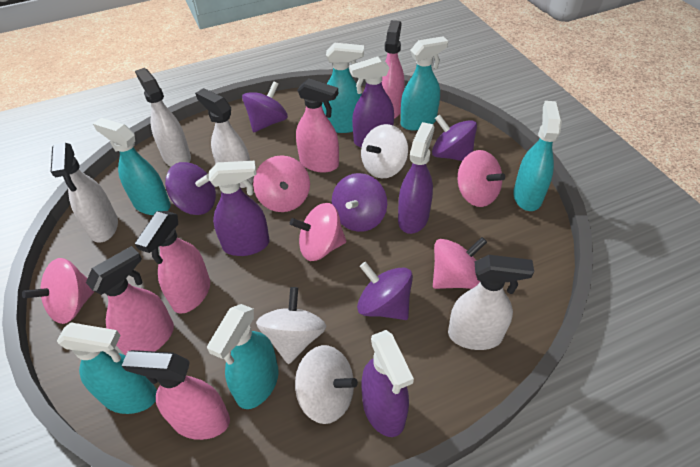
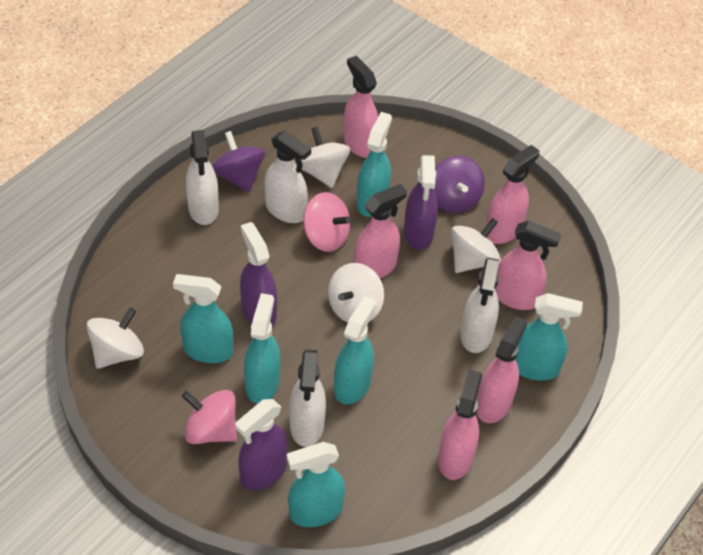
pink spinning top: [22,258,94,324] [253,155,310,212] [290,203,346,261] [433,237,487,289] [458,150,505,207] = 5 -> [182,390,237,444] [303,192,351,252] = 2
pink spray bottle: [86,246,174,356] [122,350,230,440] [135,211,210,314] [296,79,339,173] [382,20,405,119] = 5 -> [343,56,378,158] [354,184,407,278] [438,370,482,480] [476,316,527,423] [486,145,539,244] [494,221,561,310] = 6
purple spinning top: [165,162,216,215] [242,81,288,132] [332,173,387,232] [357,262,413,320] [432,115,477,161] = 5 -> [212,131,265,192] [434,156,485,213] = 2
purple spray bottle: [209,161,270,256] [349,57,394,148] [361,330,414,437] [398,122,435,234] = 4 -> [235,399,288,490] [240,222,277,326] [404,155,438,250] = 3
white spinning top: [256,287,326,364] [295,345,358,424] [361,124,408,178] = 3 -> [86,308,144,369] [296,126,350,188] [328,263,384,323] [451,218,501,273] = 4

